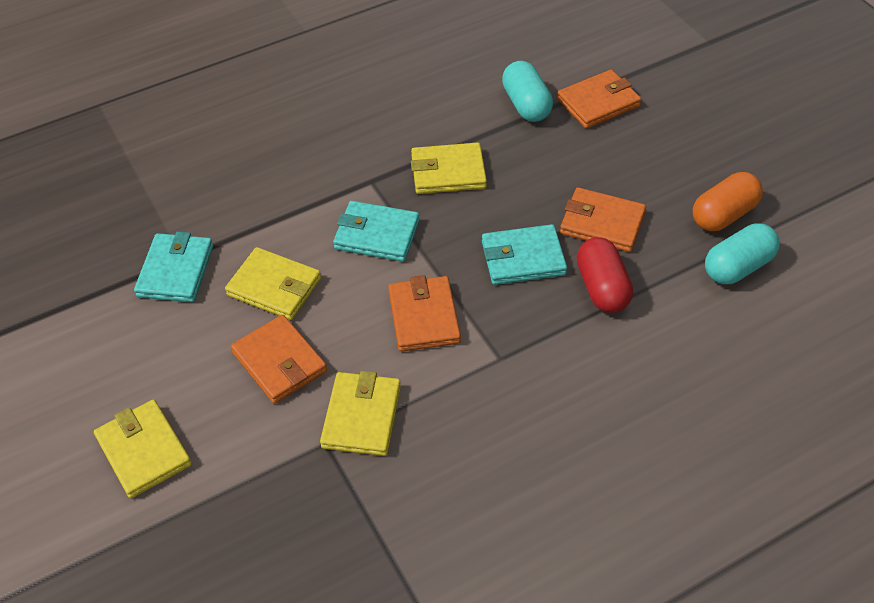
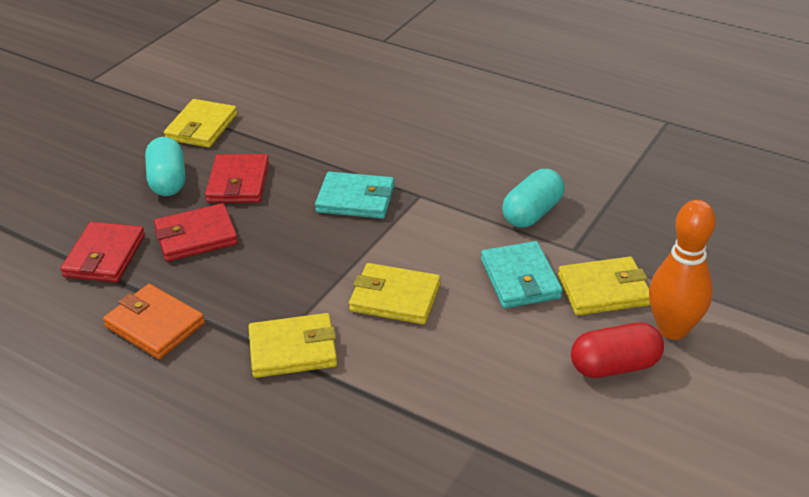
orange bowling pin: none = 0 -> [649,200,716,340] = 1
orange capsule: [693,172,763,231] = 1 -> none = 0
orange wallet: [231,315,327,404] [388,275,461,352] [557,69,641,129] [560,187,646,252] = 4 -> [103,284,205,359] = 1
red wallet: none = 0 -> [60,222,145,282] [154,203,238,262] [205,154,269,203] = 3
turquoise wallet: [134,232,213,302] [333,201,419,262] [482,224,567,285] = 3 -> [315,172,394,219] [481,241,563,308] = 2

